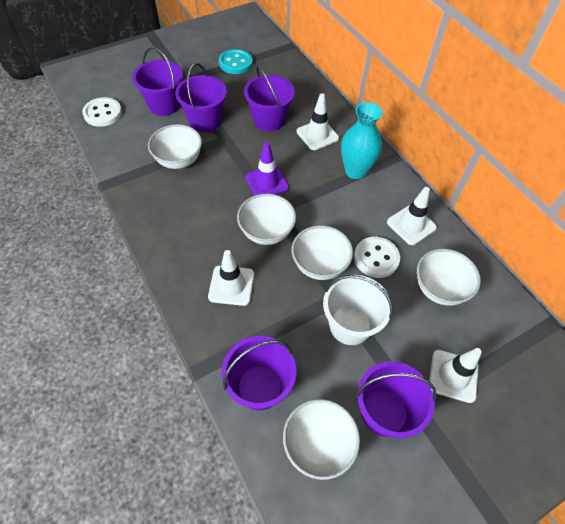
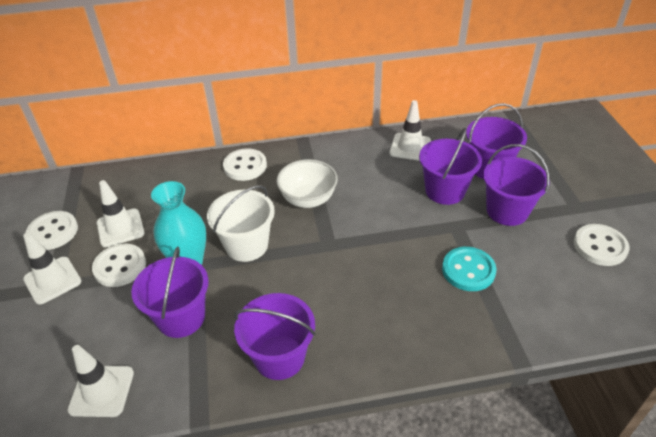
purple traffic cone: [245,142,289,196] = 1 -> none = 0
white bowl: [148,124,202,169] [237,194,296,245] [283,399,360,480] [292,225,353,280] [417,249,481,305] = 5 -> [276,159,338,208] = 1
white button: [82,97,122,127] [354,237,400,278] = 2 -> [26,211,78,250] [92,243,146,287] [223,148,267,181] [574,224,630,266] = 4

